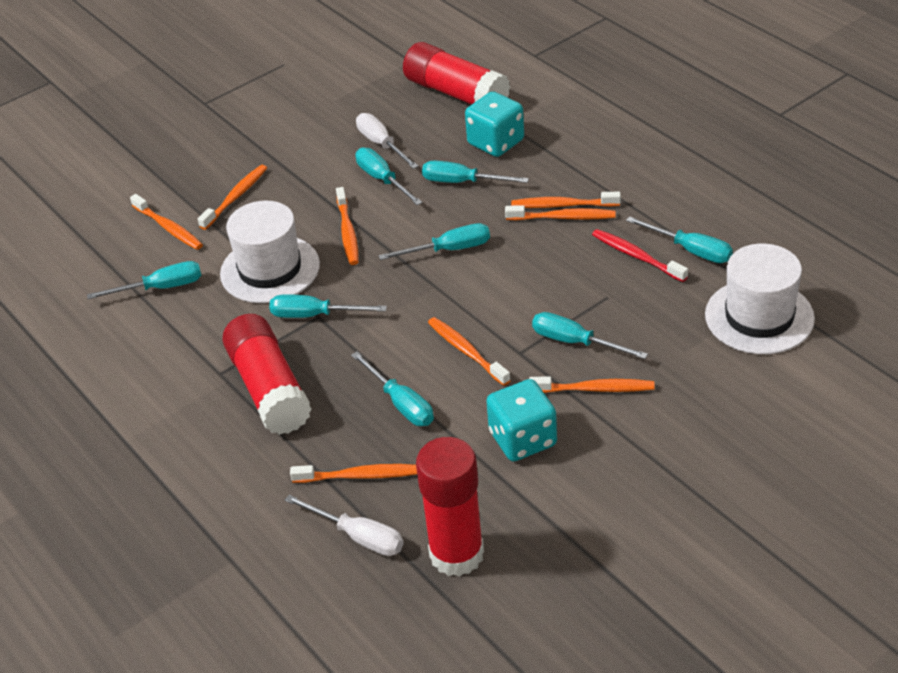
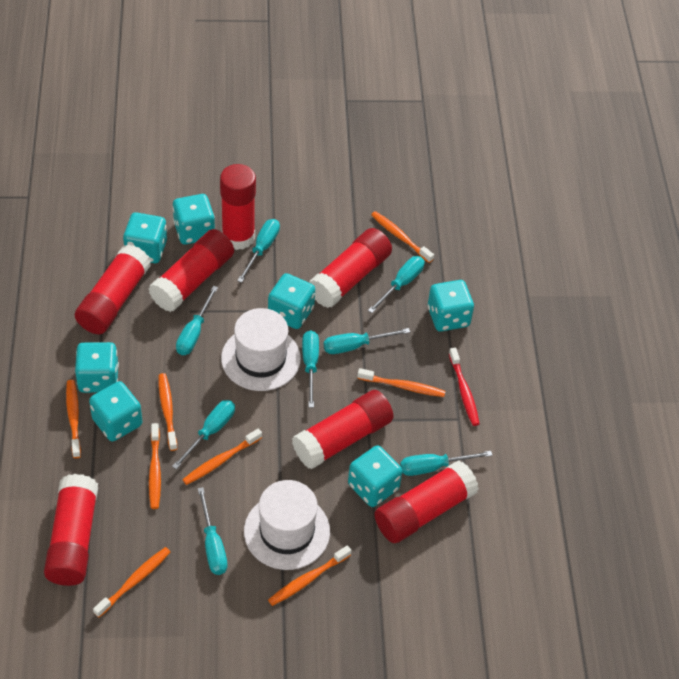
red glue stick: [222,314,312,435] [403,42,510,105] [416,437,484,577] = 3 -> [44,474,98,586] [75,244,151,334] [148,229,234,312] [220,164,256,250] [292,390,394,469] [309,228,392,308] [374,460,479,543] = 7
turquoise dice: [465,91,524,157] [486,379,557,461] = 2 -> [75,342,119,393] [89,381,142,441] [123,212,167,263] [173,194,215,245] [268,273,315,329] [348,445,402,507] [428,280,474,332] = 7
white screwdriver: [285,495,404,556] [356,113,419,169] = 2 -> none = 0

